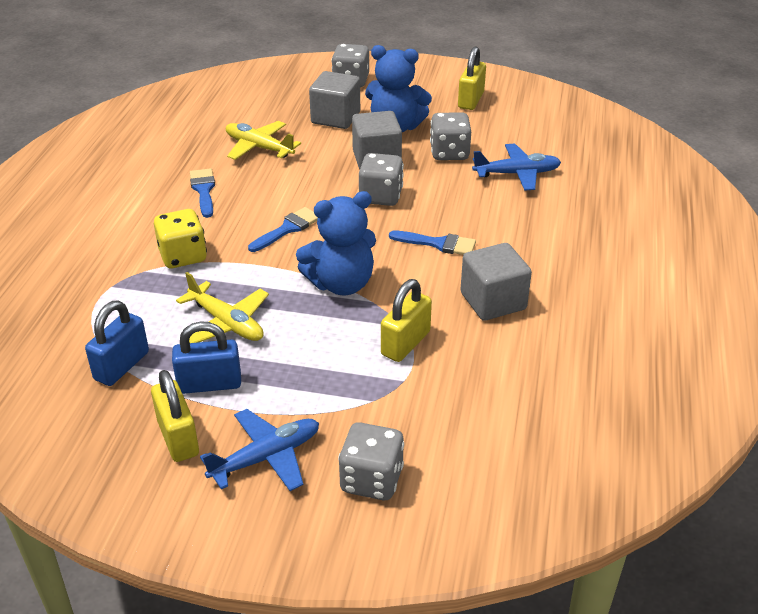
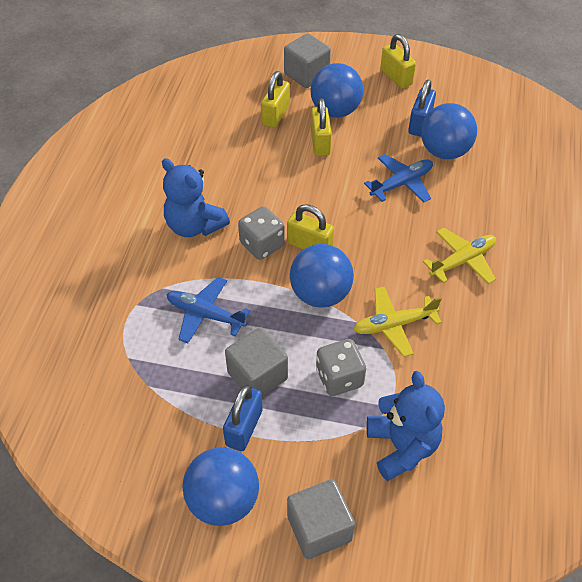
blue ball: none = 0 -> [182,447,259,526] [290,244,354,308] [311,63,363,118] [421,103,477,159] = 4
blue brush: [190,168,215,218] [248,207,318,252] [389,230,476,255] = 3 -> none = 0
grey dice: [331,44,369,87] [338,422,404,500] [359,153,404,206] [430,112,471,160] = 4 -> [238,206,285,260] [316,339,366,396] = 2
yellow dice: [154,209,207,268] = 1 -> none = 0
yellow padlock: [151,370,199,462] [381,279,432,362] [458,46,486,110] = 3 -> [261,71,290,128] [287,204,334,250] [311,98,332,156] [381,34,416,89] = 4

